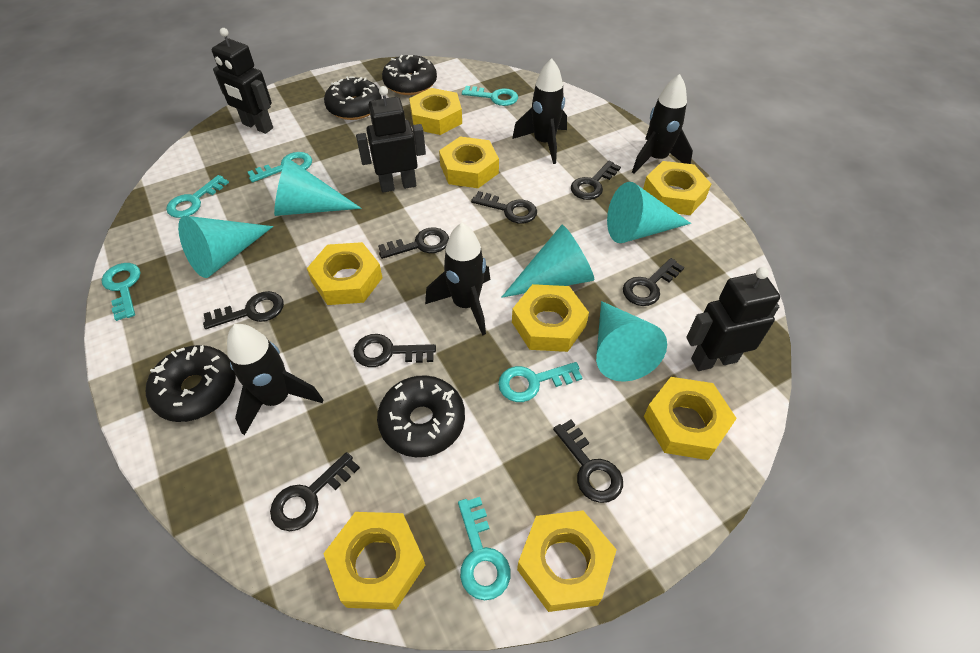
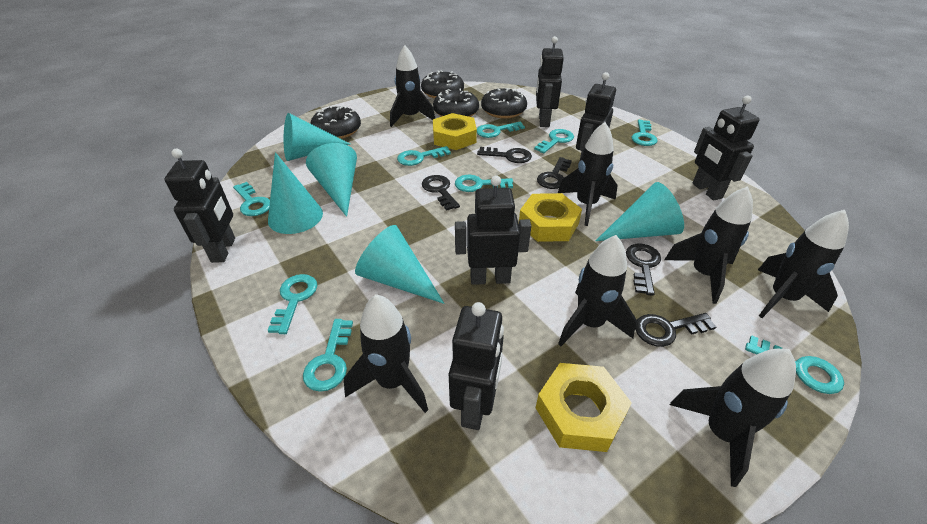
black key: [203,291,284,329] [270,452,360,531] [354,334,436,367] [378,227,449,259] [471,191,537,224] [553,420,623,503] [571,161,621,200] [623,258,684,306] = 8 -> [422,175,460,211] [477,147,532,163] [537,157,572,189] [626,244,661,296] [635,313,716,347] = 5
black robot: [211,28,273,134] [356,86,426,192] [686,267,780,371] = 3 -> [165,149,235,263] [449,302,504,430] [455,175,531,285] [536,36,564,127] [576,72,616,159] [692,96,760,200] = 6
black rocket: [227,324,323,435] [425,223,490,336] [512,58,567,164] [632,74,693,174] = 4 -> [344,294,428,413] [390,45,435,127] [558,122,618,226] [558,235,637,346] [664,186,753,304] [670,349,796,487] [758,210,849,318] = 7
turquoise key: [102,263,141,321] [166,175,229,218] [248,152,312,182] [458,497,510,601] [462,86,518,106] [498,362,582,402] = 6 -> [233,182,270,216] [267,274,318,334] [303,319,353,392] [397,146,451,166] [455,175,513,192] [477,122,525,138] [534,129,574,154] [632,120,658,146] [745,335,844,394] = 9
yellow nut: [307,242,383,305] [323,512,425,610] [409,88,462,135] [439,136,499,188] [512,284,589,352] [517,510,617,612] [643,161,711,215] [644,377,737,460] = 8 -> [433,113,477,150] [519,193,582,242] [536,363,632,452] = 3

